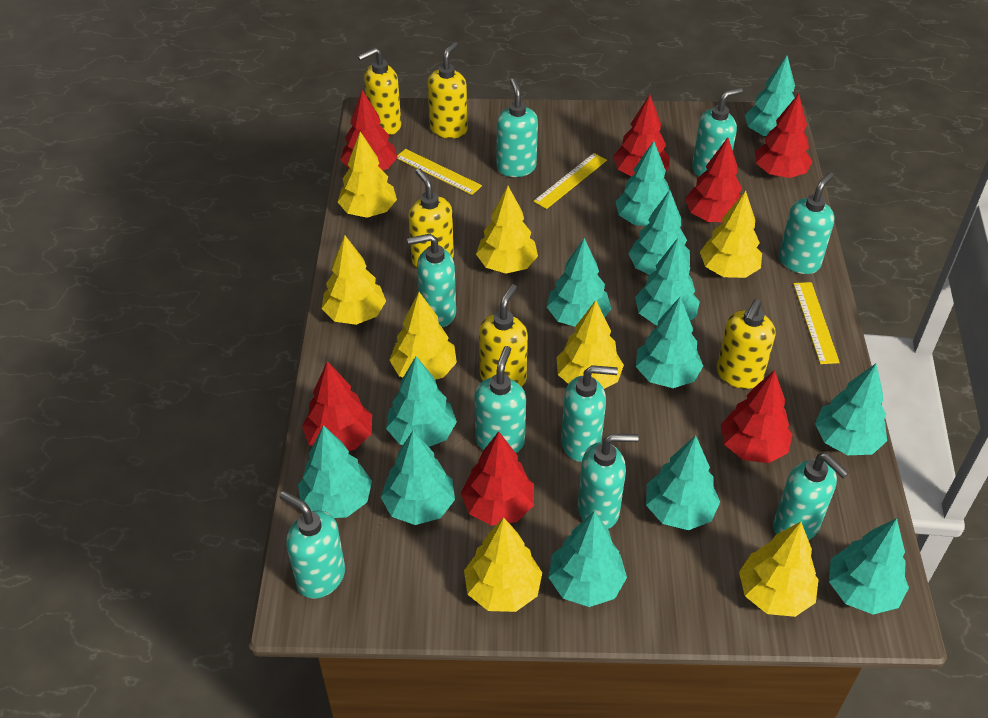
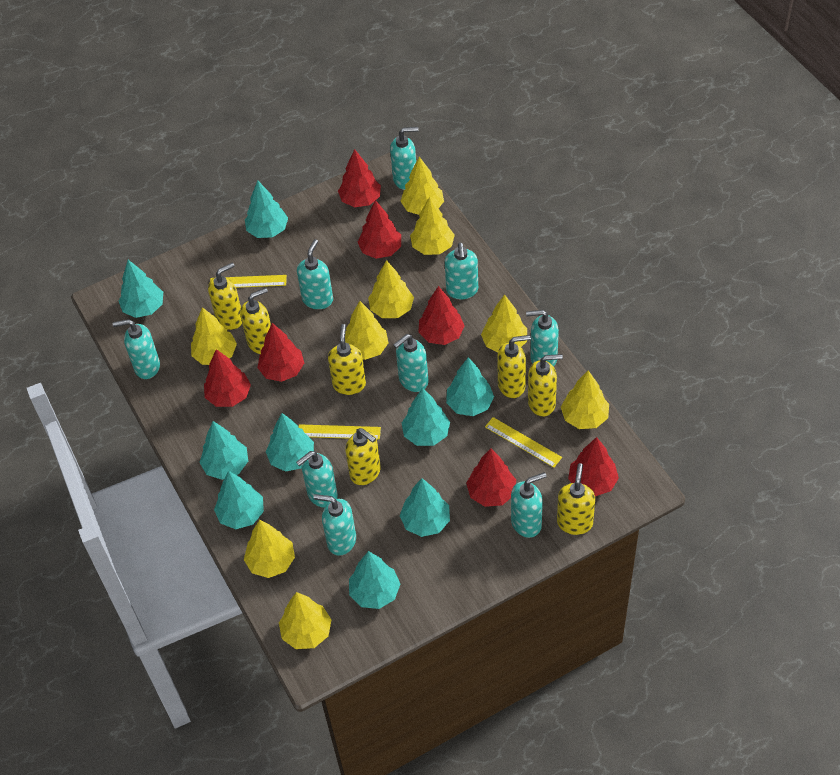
turquoise tree: [298,425,372,518] [381,431,455,525] [386,356,457,447] [547,238,611,327] [548,511,627,607] [615,141,670,226] [628,190,690,275] [635,238,700,325] [636,297,703,388] [646,435,720,530] [745,56,795,137] [815,364,887,455] [829,518,909,615] = 13 -> [119,260,163,318] [199,421,248,480] [214,471,264,529] [245,180,288,238] [266,413,314,472] [349,551,400,609] [400,478,450,537] [402,388,450,446] [446,357,494,416] = 9
yellow soap dispenser: [357,47,401,135] [409,168,454,268] [428,42,467,139] [479,284,528,387] [717,299,775,389] = 5 -> [208,262,242,330] [240,288,271,354] [328,324,366,395] [345,428,381,485] [497,335,531,398] [528,354,563,416] [557,463,595,535] = 7
yellow tree: [322,235,386,325] [338,132,397,218] [389,292,457,380] [464,517,542,612] [476,186,538,274] [557,300,624,389] [700,190,762,278] [739,522,819,617] = 8 -> [191,307,237,365] [244,519,295,578] [279,592,332,649] [345,301,389,360] [368,260,414,318] [400,157,444,215] [410,196,455,255] [481,294,527,352] [561,370,609,429] = 9

